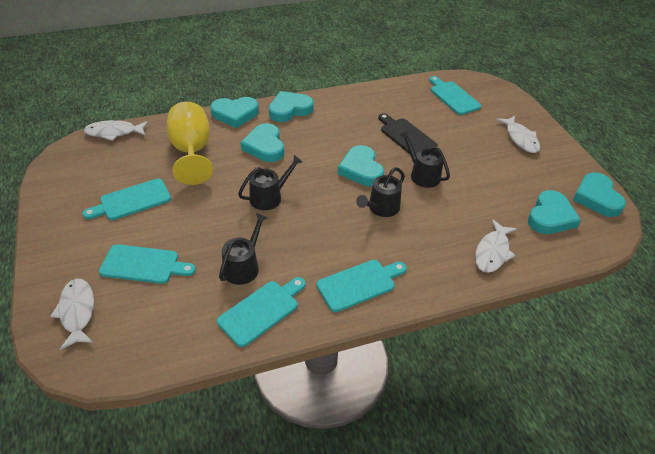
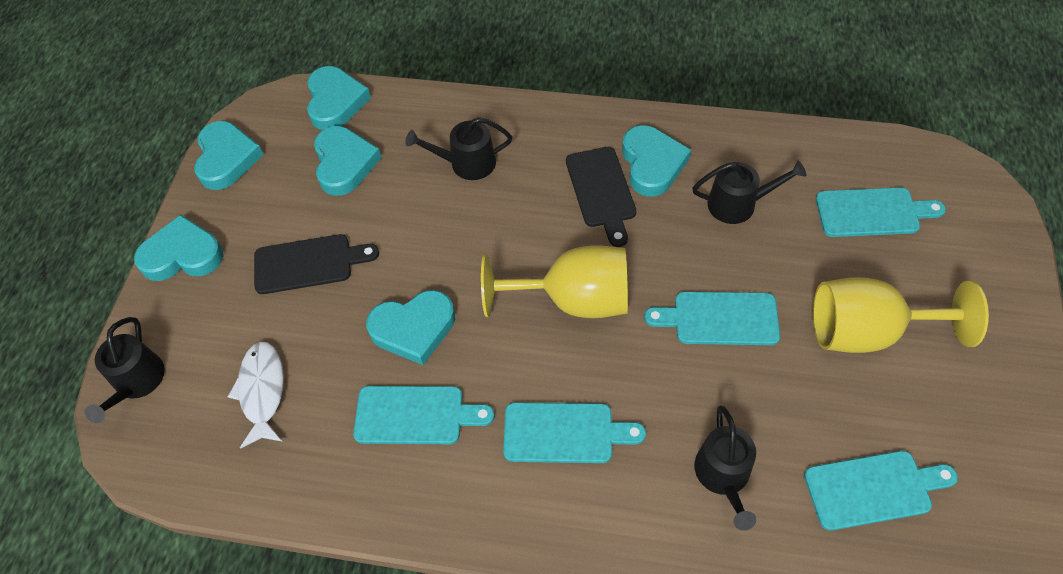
black cutting board: [378,113,438,155] = 1 -> [254,234,379,294] [566,147,636,247] = 2
white fish: [50,279,94,350] [84,120,148,141] [475,219,517,273] [496,116,540,153] = 4 -> [227,341,284,449] = 1
yellow goblet: [167,102,213,185] = 1 -> [481,245,628,318] [813,277,989,353] = 2

